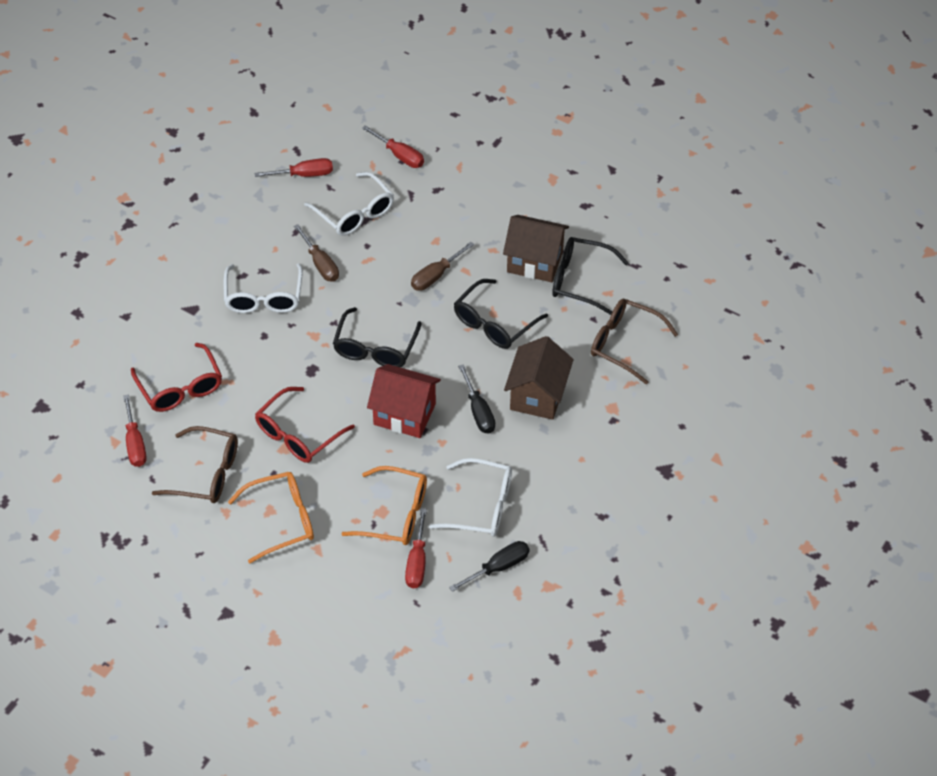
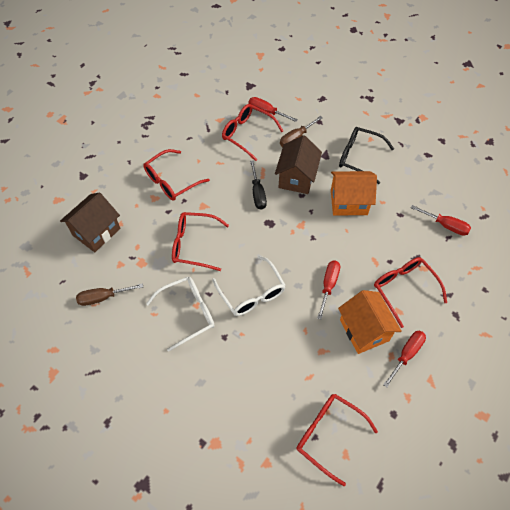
black glasses: [333,307,422,367] [454,279,548,349] [552,237,629,315] = 3 -> [339,127,394,184] = 1
black screwdriver: [449,541,529,592] [458,364,495,434] = 2 -> [250,160,267,209] = 1
brown glasses: [152,426,238,503] [591,299,678,385] = 2 -> none = 0
orange glasses: [228,472,314,563] [342,466,427,545] = 2 -> none = 0
orange house: none = 0 -> [331,171,377,215] [338,290,402,354] = 2
red glasses: [131,343,222,412] [255,387,355,463] = 2 -> [143,149,210,201] [172,212,229,271] [222,104,283,161] [297,394,378,486] [374,257,447,328] = 5
red house: [367,364,441,438] = 1 -> none = 0
white glasses: [224,263,303,313] [304,172,394,236] [429,458,512,537] = 3 -> [146,277,215,352] [212,256,286,316] = 2

